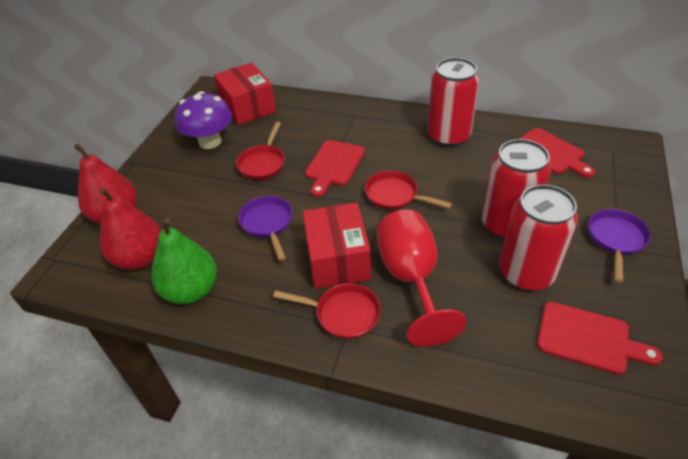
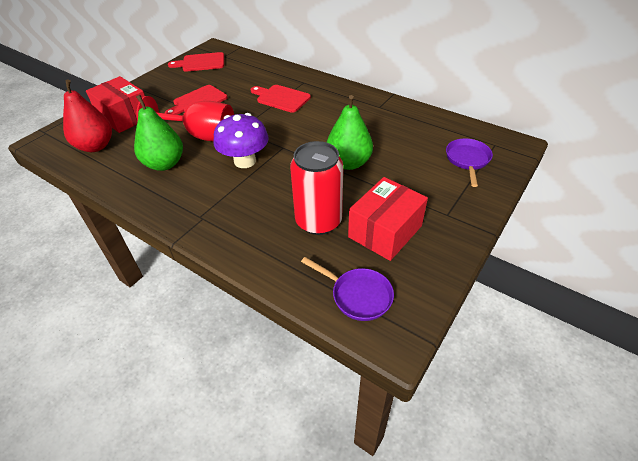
green pear: [152,218,217,304] = 1 -> [134,95,183,171] [327,95,373,170] = 2
red can: [428,58,479,147] [482,139,551,239] [499,185,578,291] = 3 -> [290,141,343,235] = 1
red pan: [236,122,285,180] [273,283,381,339] [365,171,452,210] = 3 -> none = 0
red pear: [74,144,137,224] [99,188,161,269] = 2 -> [63,79,112,152] = 1

